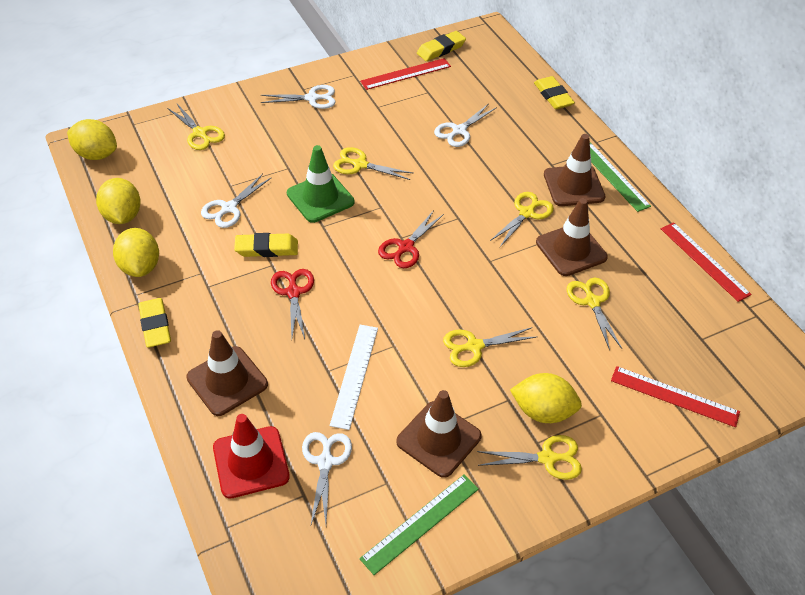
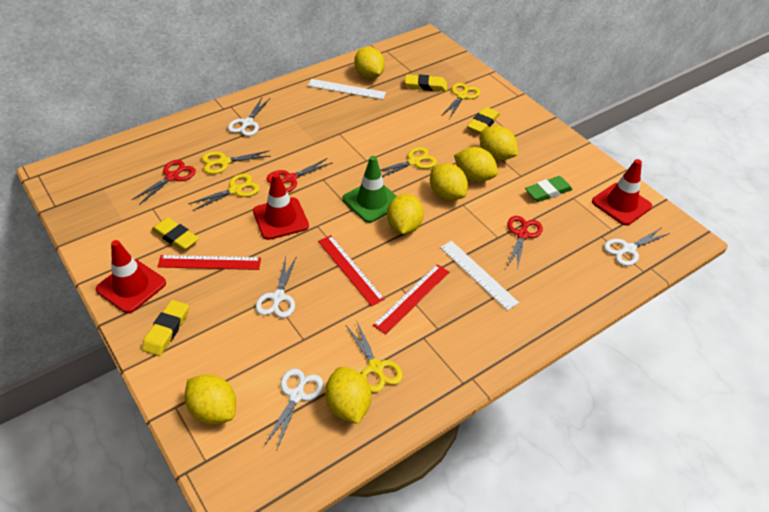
brown traffic cone: [186,330,268,416] [396,390,482,478] [536,198,608,276] [544,134,605,206] = 4 -> none = 0
green eraser: none = 0 -> [525,176,573,202] = 1
green ruler: [359,474,479,575] [590,142,651,212] = 2 -> none = 0
red scissors: [271,269,314,339] [378,210,444,268] = 2 -> [132,160,196,205] [266,158,332,192] [507,216,543,270] = 3
red traffic cone: [213,414,290,499] = 1 -> [96,240,166,313] [253,173,309,240] [592,159,652,225] = 3
white ruler: [330,325,378,430] = 1 -> [308,79,386,100] [440,241,519,311] = 2
yellow lemon: [67,119,117,160] [96,178,141,224] [113,228,159,277] [510,373,582,423] = 4 -> [185,374,236,424] [325,367,371,424] [354,47,385,79] [387,194,424,234] [430,163,468,201] [454,147,498,182] [479,126,518,161] = 7
yellow scissors: [167,104,225,150] [333,147,414,180] [443,327,536,367] [477,435,582,480] [490,192,554,247] [567,278,622,350] = 6 -> [188,174,260,211] [202,151,270,174] [346,322,403,393] [380,147,437,177] [441,83,480,118] = 5

